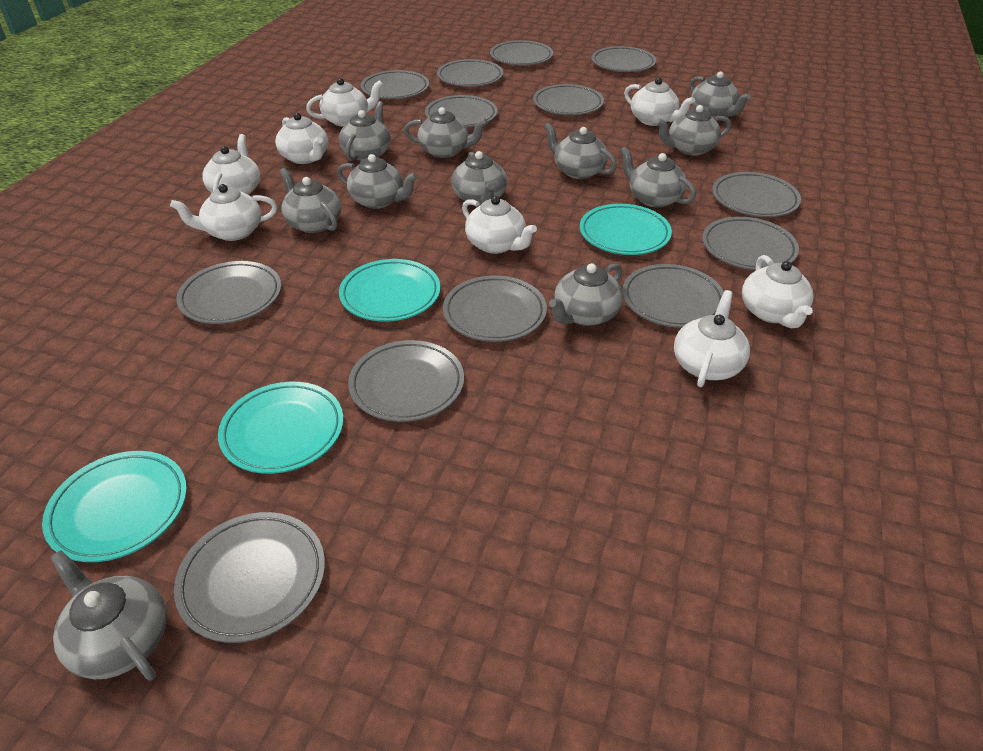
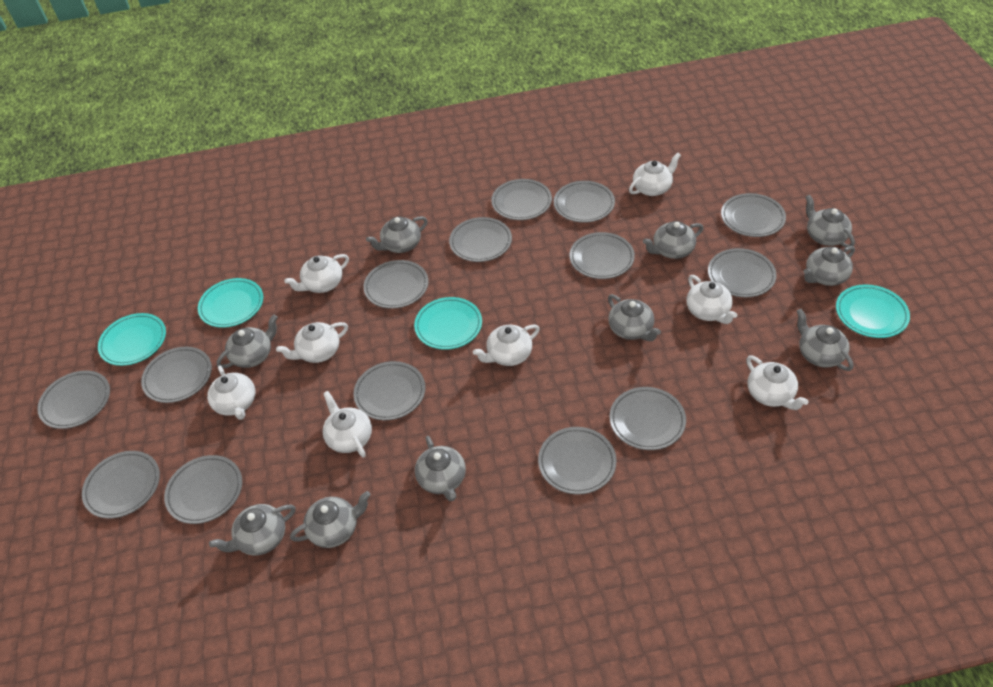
grey plate: [174,512,325,643] [176,261,281,324] [348,340,464,422] [361,70,429,99] [425,95,497,127] [437,59,503,87] [443,276,547,342] [490,40,553,65] [533,84,604,115] [592,46,656,72] [622,264,724,328] [702,217,799,270] [712,172,801,217] = 13 -> [37,371,110,429] [82,451,160,519] [141,347,212,403] [164,455,242,524] [354,361,426,420] [363,260,429,309] [449,217,512,262] [491,179,552,220] [538,427,617,494] [554,181,615,223] [569,232,635,279] [610,387,686,450] [708,248,777,297] [721,193,786,237] = 14
grey teapot: [50,550,167,681] [280,168,341,233] [337,154,418,209] [339,101,391,161] [404,107,488,158] [451,151,507,205] [544,123,617,179] [549,263,623,326] [620,146,696,208] [656,105,731,156] [690,71,751,119] = 11 -> [209,504,296,556] [217,315,278,368] [290,491,371,548] [366,216,428,253] [415,436,466,501] [608,294,661,341] [643,221,704,259] [797,309,853,371] [803,246,855,286] [805,195,855,247] = 10

